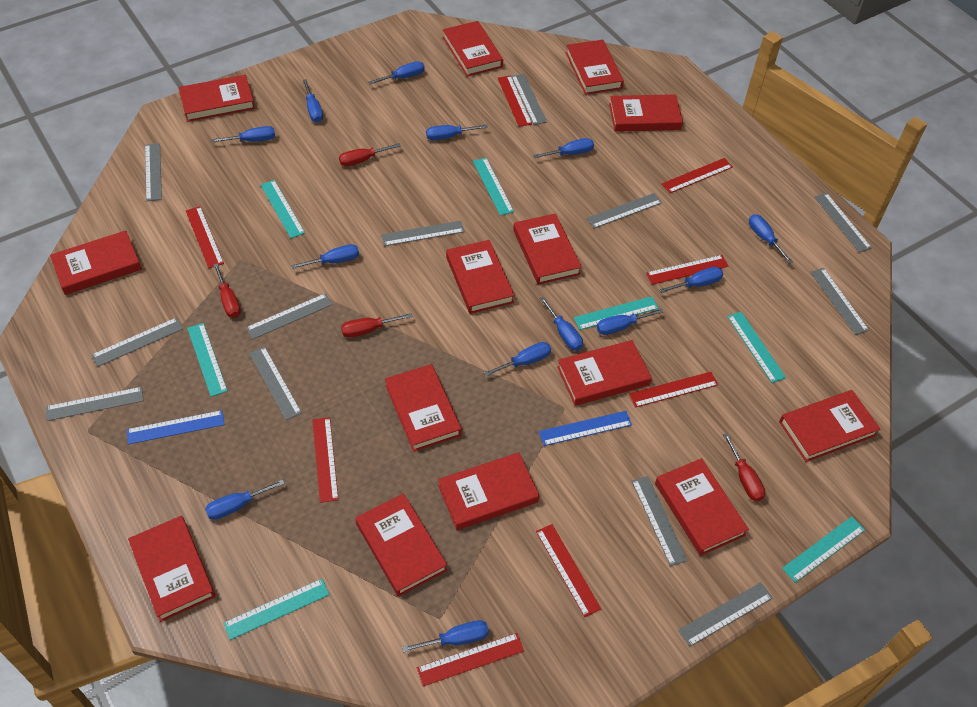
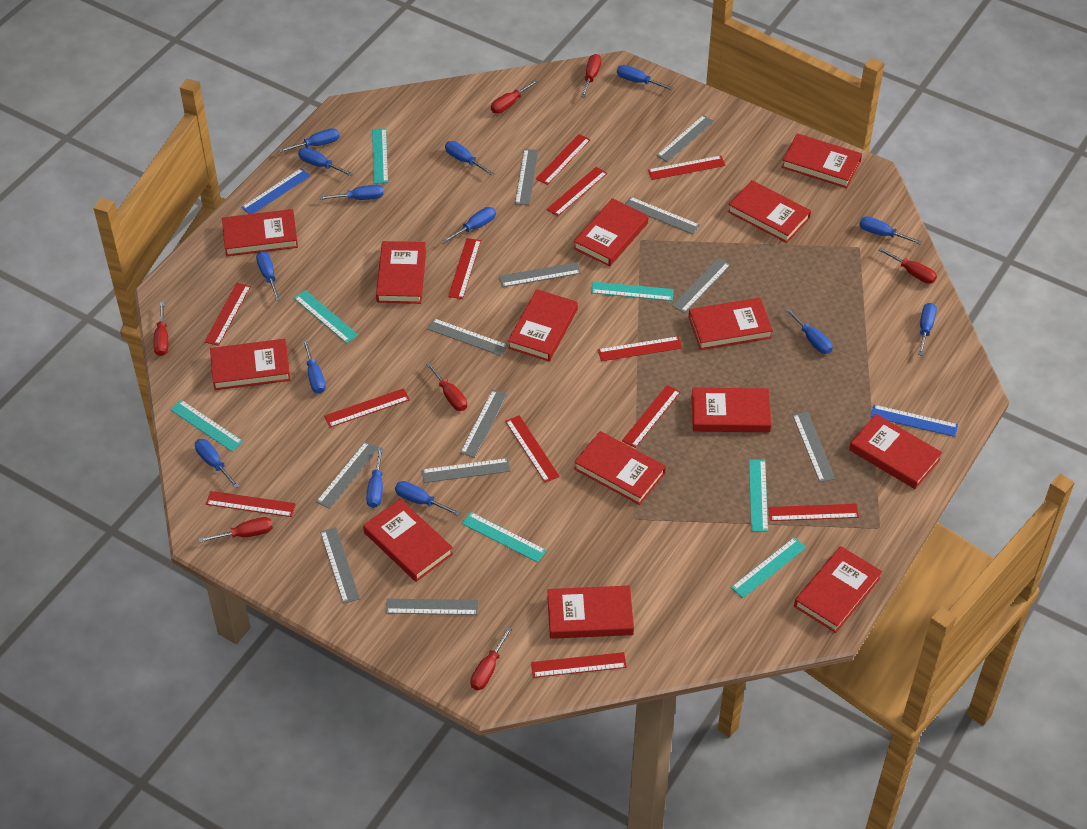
blue screwdriver: [205,479,285,520] [211,126,275,143] [291,244,359,269] [303,79,323,123] [368,61,425,84] [402,620,489,652] [426,125,488,140] [484,342,551,376] [533,138,594,158] [540,297,583,351] [597,309,663,335] [659,267,723,293] [749,214,793,264] = 13 -> [195,439,239,488] [256,251,281,301] [279,128,340,152] [298,147,353,176] [303,340,326,394] [319,185,384,200] [366,447,383,508] [395,481,461,516] [442,207,496,243] [445,141,494,176] [617,65,673,90] [785,308,833,354] [859,216,922,245] [918,303,937,356] = 14
red ruler: [186,206,224,268] [312,417,339,503] [417,633,524,686] [498,76,532,127] [536,524,601,617] [629,372,718,408] [646,255,729,285] [662,158,733,193] = 8 -> [204,283,251,346] [206,491,296,517] [324,388,410,427] [448,238,481,299] [505,415,560,483] [531,652,627,678] [536,134,590,185] [547,167,607,216] [598,336,682,361] [622,385,680,448] [648,156,726,180] [768,504,859,521] = 12
red screwdriver: [213,263,241,318] [339,143,401,166] [341,313,413,337] [723,433,765,501] = 4 -> [153,302,168,356] [199,517,273,543] [426,362,467,411] [470,627,512,690] [491,79,538,114] [581,54,601,97] [878,247,937,284] = 7

